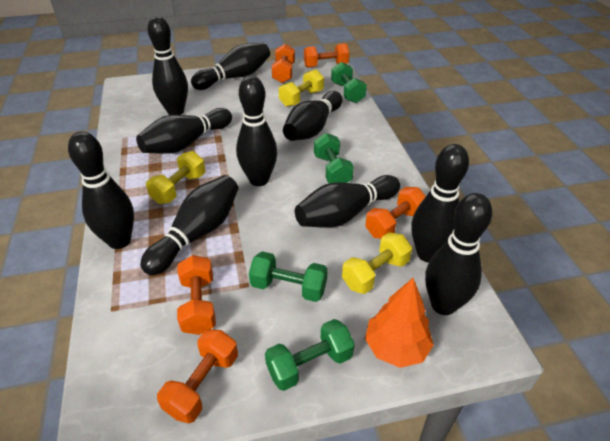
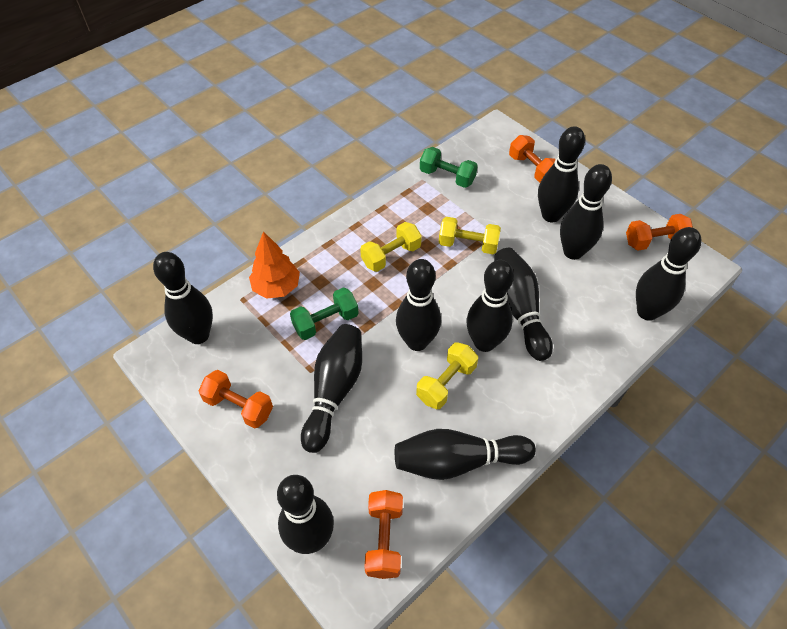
green dumbbell: [249,251,328,302] [265,319,355,391] [314,133,354,183] [331,62,367,103] = 4 -> [290,287,359,340] [420,147,478,188] = 2
orange dumbbell: [157,329,238,424] [177,255,216,335] [272,44,295,83] [304,43,349,68] [365,187,426,239] = 5 -> [198,370,273,429] [364,490,403,579] [509,135,556,183] [626,214,693,251] = 4

